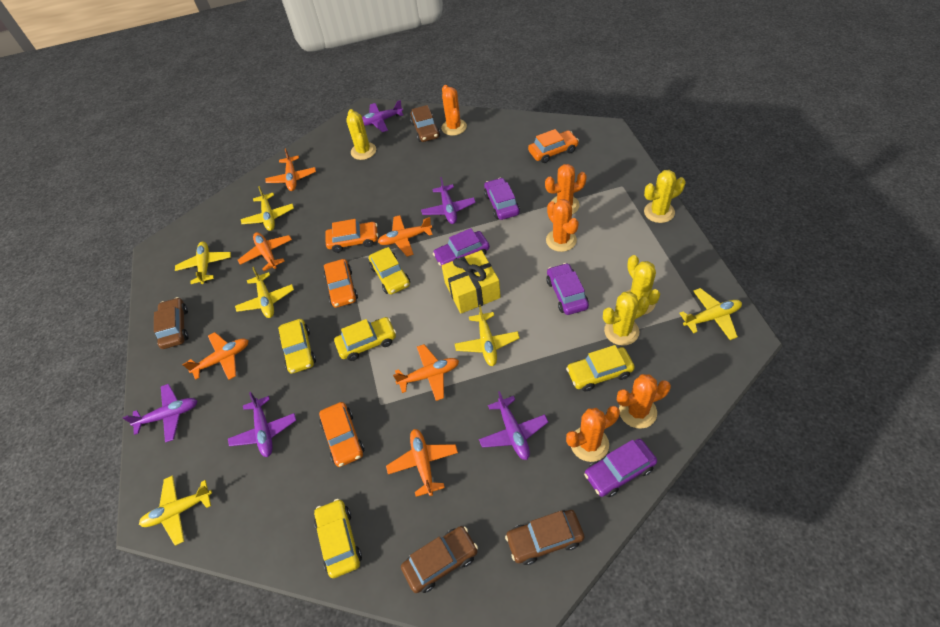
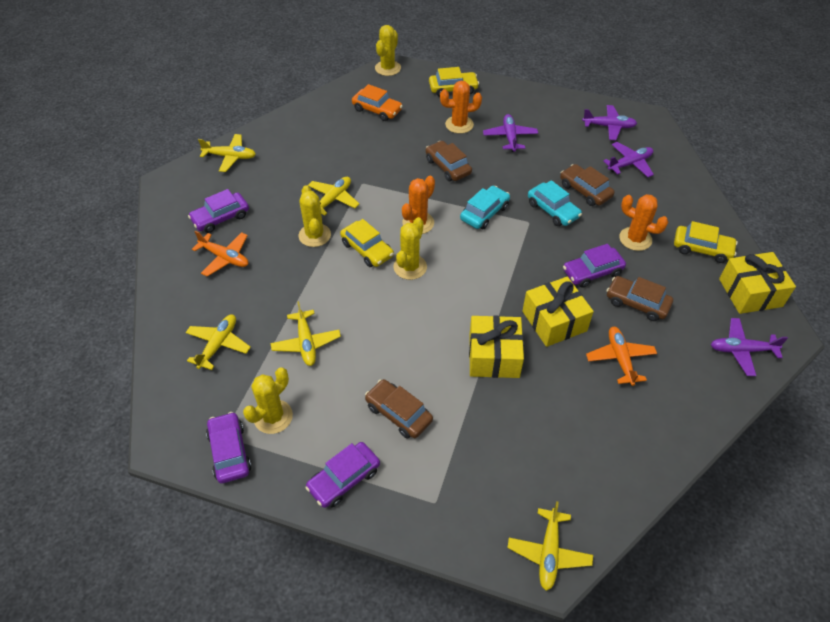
orange cactus: [441,85,467,136] [545,164,587,214] [546,199,579,252] [566,406,620,462] [617,374,671,429] = 5 -> [402,176,435,234] [440,81,482,134] [619,194,668,251] = 3
orange car: [319,402,364,467] [324,259,358,308] [325,219,378,253] [528,129,579,163] = 4 -> [352,84,403,121] = 1
orange plane: [182,332,249,380] [238,232,292,271] [265,148,316,191] [378,215,433,256] [386,429,458,497] [393,344,459,401] = 6 -> [192,230,248,277] [586,327,657,386] = 2
purple plane: [123,384,197,443] [228,392,296,457] [362,100,403,132] [421,177,476,224] [479,391,548,460] = 5 -> [483,114,538,152] [582,105,637,140] [603,142,654,177] [711,318,788,376] = 4
turquoise car: none = 0 -> [460,186,510,229] [528,180,582,226] = 2
yellow car: [278,319,316,374] [314,499,362,578] [334,317,396,361] [369,247,410,295] [566,345,635,392] = 5 -> [340,219,394,267] [429,67,479,97] [674,221,738,263] = 3
yellow gift: [442,250,501,313] = 1 -> [469,316,524,378] [522,277,594,347] [719,252,796,314] = 3
yellow plane: [139,475,212,546] [175,242,231,284] [235,267,294,318] [241,186,294,231] [455,305,520,366] [679,288,742,340] = 6 -> [185,315,251,370] [198,134,256,172] [271,301,341,366] [308,177,359,216] [507,501,593,591] = 5

